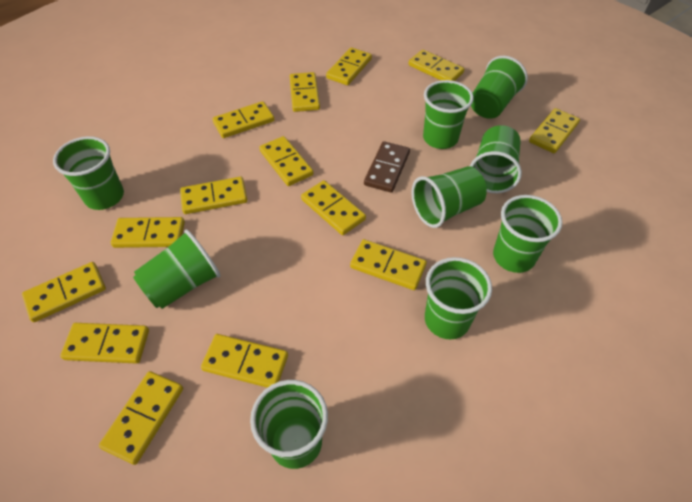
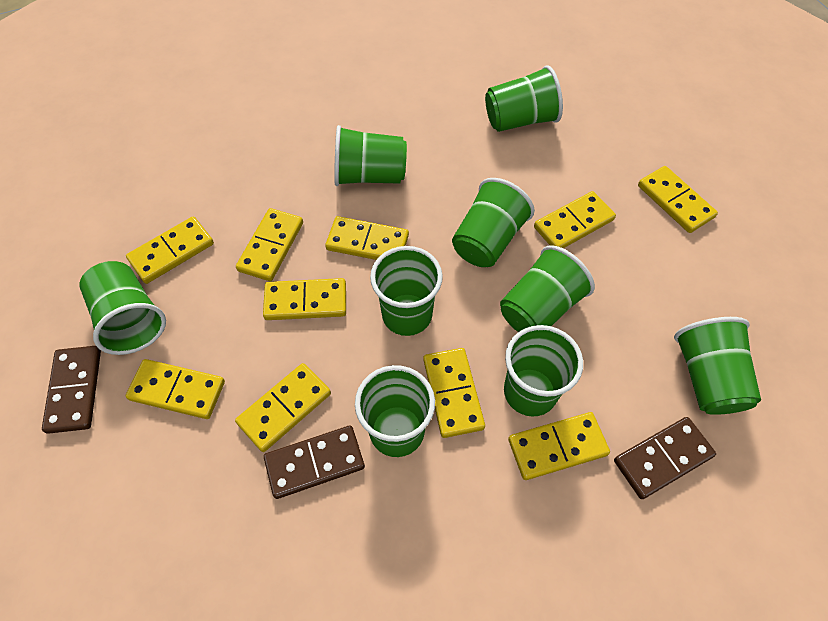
brown domino: [364,141,410,193] = 1 -> [42,346,101,434] [264,425,365,499] [614,417,716,499] = 3
yellow domino: [22,262,106,322] [60,323,149,364] [99,371,183,465] [111,217,185,248] [180,177,247,214] [201,334,288,388] [212,101,275,138] [259,136,313,186] [290,72,320,112] [301,180,366,235] [326,48,372,85] [350,239,427,290] [409,50,464,81] [529,108,580,153] = 14 -> [126,217,214,284] [126,359,225,419] [235,363,331,452] [236,208,303,281] [263,278,346,320] [325,216,409,260] [423,348,485,438] [508,412,610,480] [534,191,616,248] [638,166,718,233] = 10

